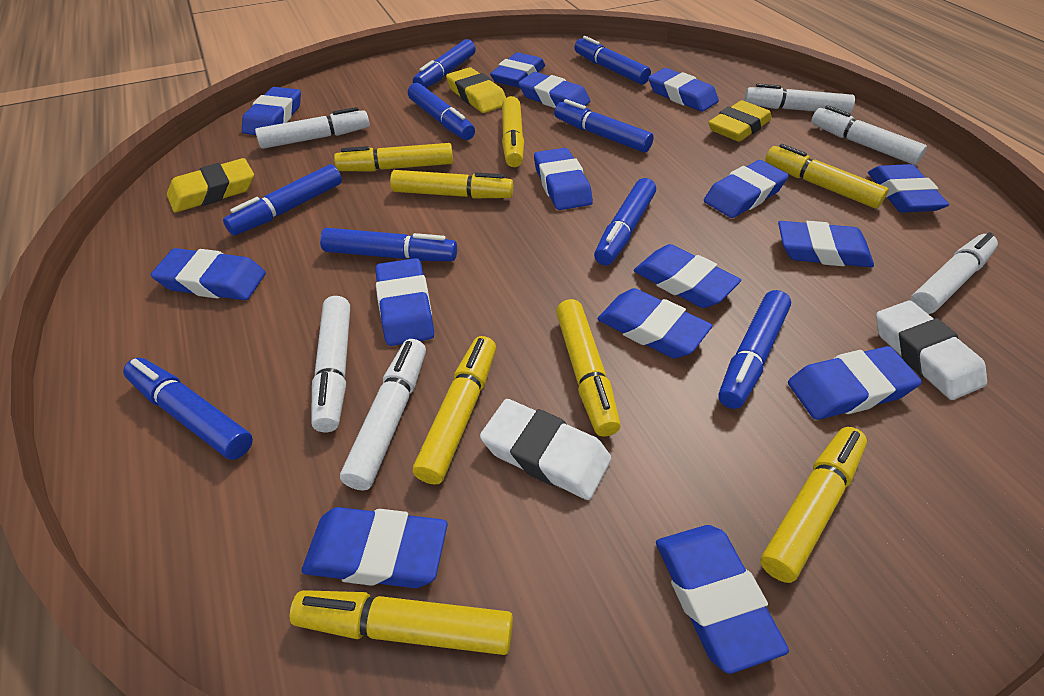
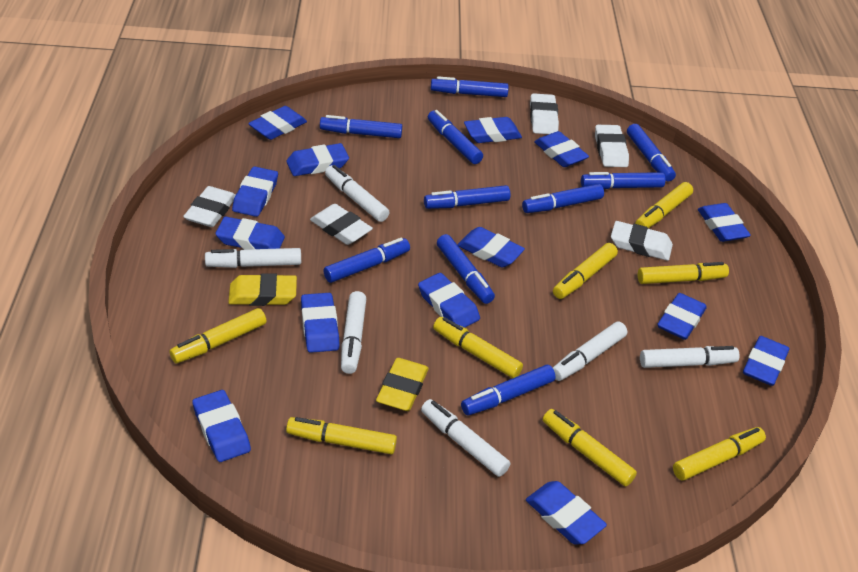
blue eraser: [151,248,266,300] [242,87,301,135] [302,507,448,588] [375,258,434,346] [490,52,545,88] [518,72,590,108] [534,148,593,210] [597,288,713,358] [634,244,741,308] [648,68,719,112] [656,525,789,674] [704,160,789,218] [778,221,874,267] [788,346,922,420] [868,164,949,213] = 15 -> [192,390,251,462] [215,217,285,250] [232,166,278,217] [248,106,307,140] [286,143,349,176] [301,293,340,353] [418,273,480,328] [457,227,525,268] [464,117,522,143] [526,481,607,544] [534,131,589,167] [657,293,707,340] [698,203,751,242] [743,336,790,386] = 14
blue marker: [123,358,253,460] [223,164,342,236] [320,228,457,261] [408,83,475,140] [413,39,476,88] [554,99,654,153] [574,36,651,85] [594,178,656,266] [718,290,791,409] = 9 -> [320,115,402,138] [323,238,410,283] [424,185,510,209] [428,110,483,164] [431,76,509,97] [437,234,495,304] [461,365,555,416] [522,184,604,213] [581,172,666,189] [627,124,676,182] = 10
white eraser: [480,399,612,500] [876,300,987,400] = 2 -> [183,186,235,227] [310,204,373,245] [530,93,559,134] [595,125,629,167] [611,221,673,261] = 5
yellow eraser: [167,158,254,213] [446,67,506,113] [708,100,771,142] = 3 -> [228,273,297,306] [376,358,429,411] = 2

